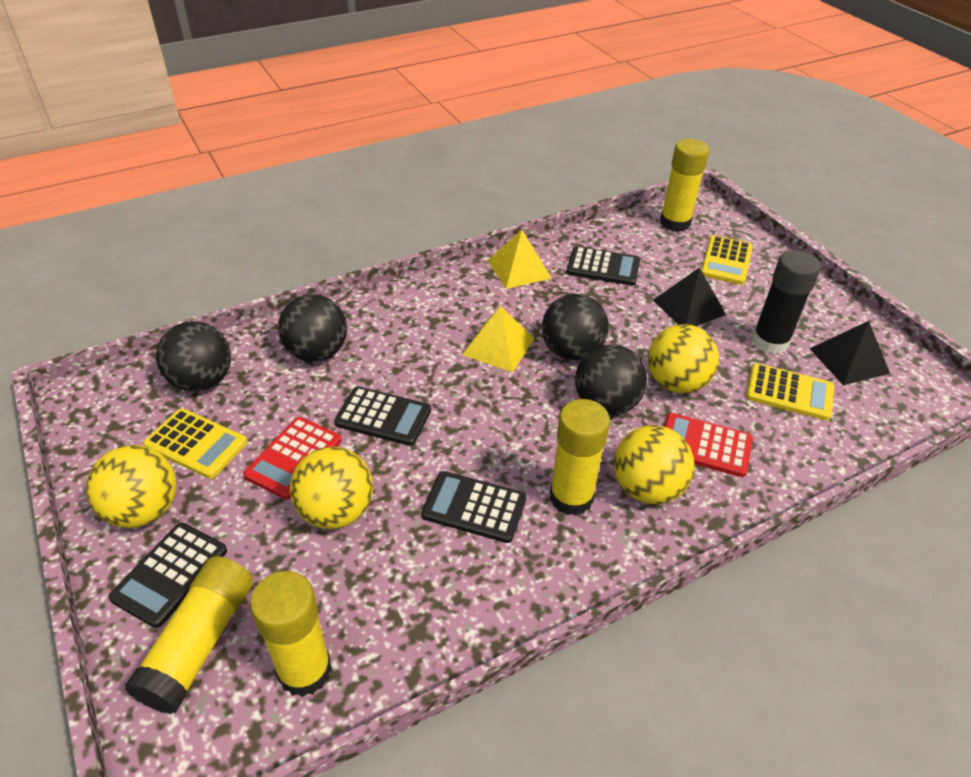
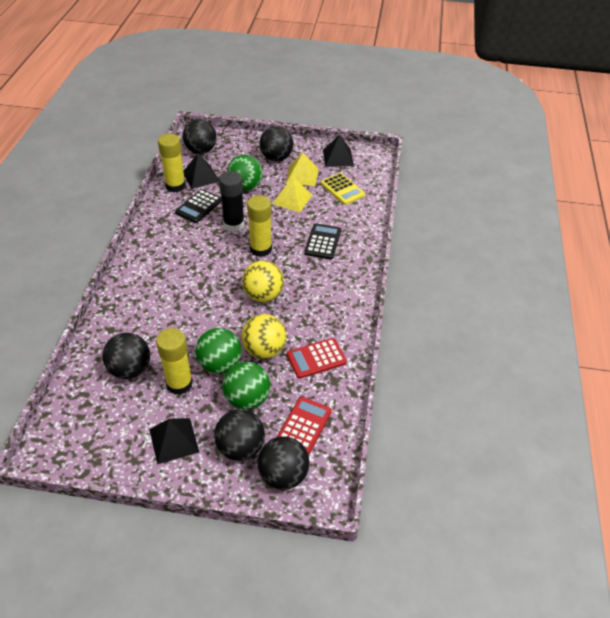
black ball: [156,321,231,392] [278,294,347,362] [542,294,609,360] [575,344,647,416] = 4 -> [102,333,150,379] [182,119,217,154] [214,409,265,461] [257,436,309,490] [259,127,293,161] = 5
black calculator: [108,523,227,628] [334,386,431,446] [421,471,526,543] [567,246,640,286] = 4 -> [175,189,222,223] [304,223,341,260] = 2
black pyramid: [653,267,726,326] [810,321,890,385] = 2 -> [149,418,199,464] [184,154,219,189] [323,135,354,167] = 3
green ball: none = 0 -> [195,328,242,374] [222,362,270,410] [227,155,263,191] = 3
yellow ball: [86,445,177,528] [290,446,373,529] [614,425,695,504] [648,324,719,393] = 4 -> [241,314,286,359] [242,260,284,302] = 2
yellow calculator: [143,408,247,479] [701,235,753,285] [746,363,834,421] = 3 -> [321,173,365,205] = 1
yellow glue stick: [125,556,253,714] [250,571,332,697] [550,399,610,516] [660,139,709,232] = 4 -> [156,328,193,395] [158,134,186,192] [247,195,272,257] = 3

